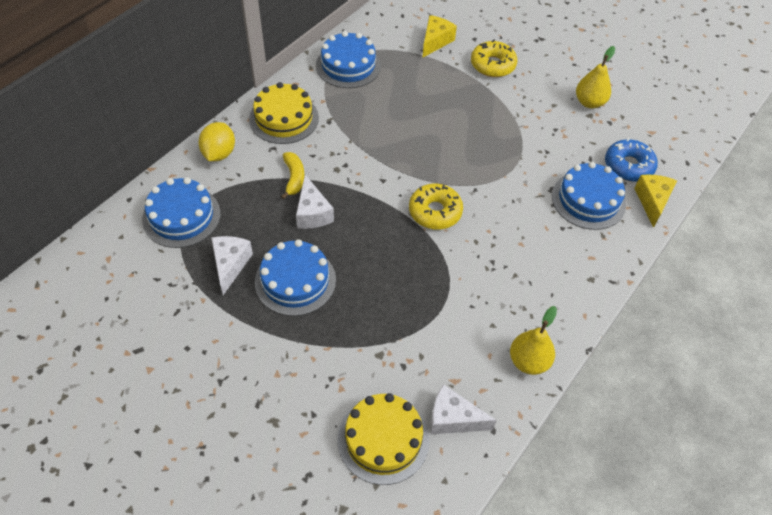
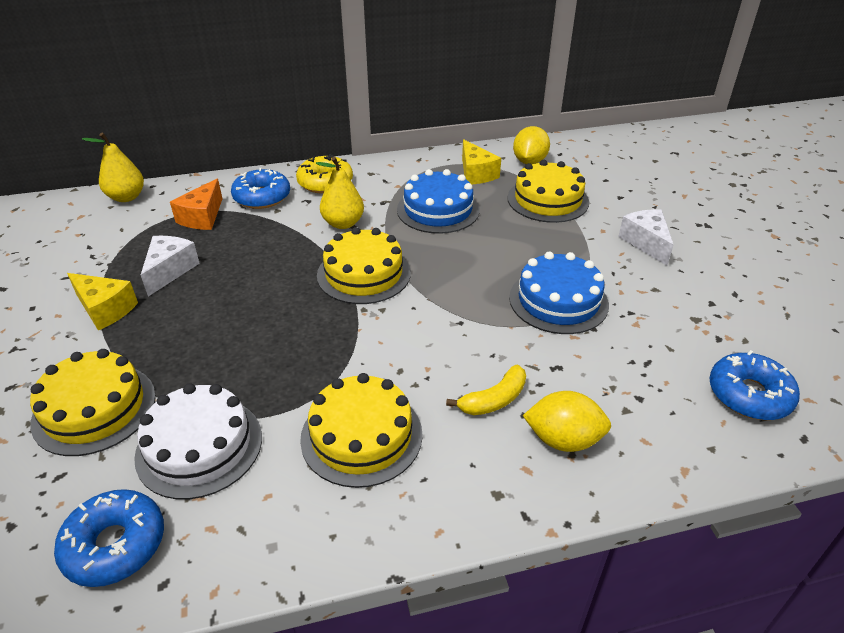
blue cake: [142,177,221,248] [255,239,336,316] [316,31,381,88] [552,162,626,230] = 4 -> [397,169,480,234] [509,252,609,334] = 2
blue donut: [605,138,658,182] = 1 -> [54,489,164,587] [231,168,290,209] [709,350,800,420] = 3
orange cheese: none = 0 -> [170,178,223,230] = 1
white cake: none = 0 -> [134,384,262,499] = 1
white cheese: [211,236,253,295] [296,175,334,229] [430,384,497,434] = 3 -> [141,236,200,296] [618,209,674,266] = 2
yellow cake: [249,82,319,144] [338,393,430,485] = 2 -> [30,349,156,456] [300,373,423,488] [317,227,411,304] [507,160,589,223] = 4
yellow donut: [409,184,463,230] [471,39,517,77] = 2 -> [296,154,353,194] = 1
yellow lemon: [199,122,235,161] = 1 -> [513,126,550,164] [523,391,611,452] = 2

